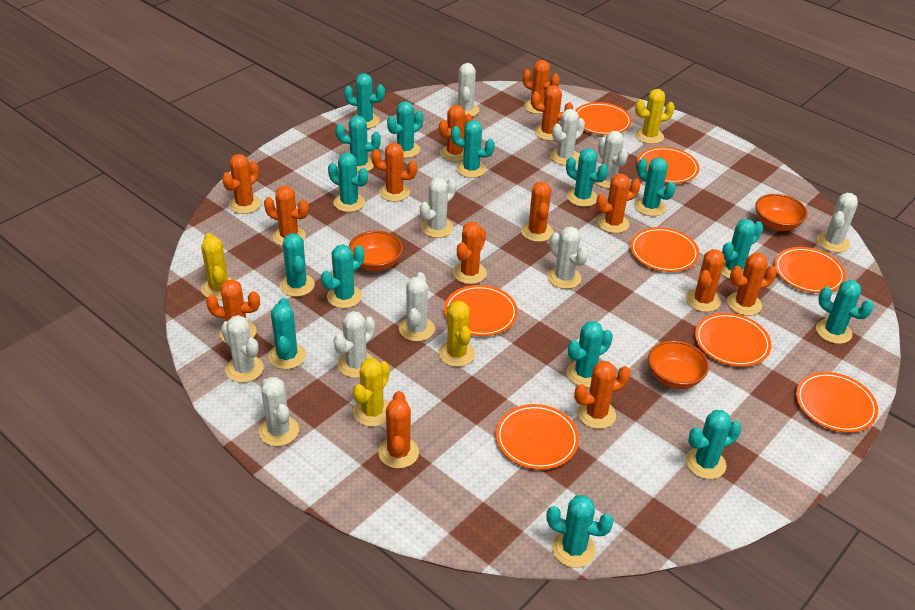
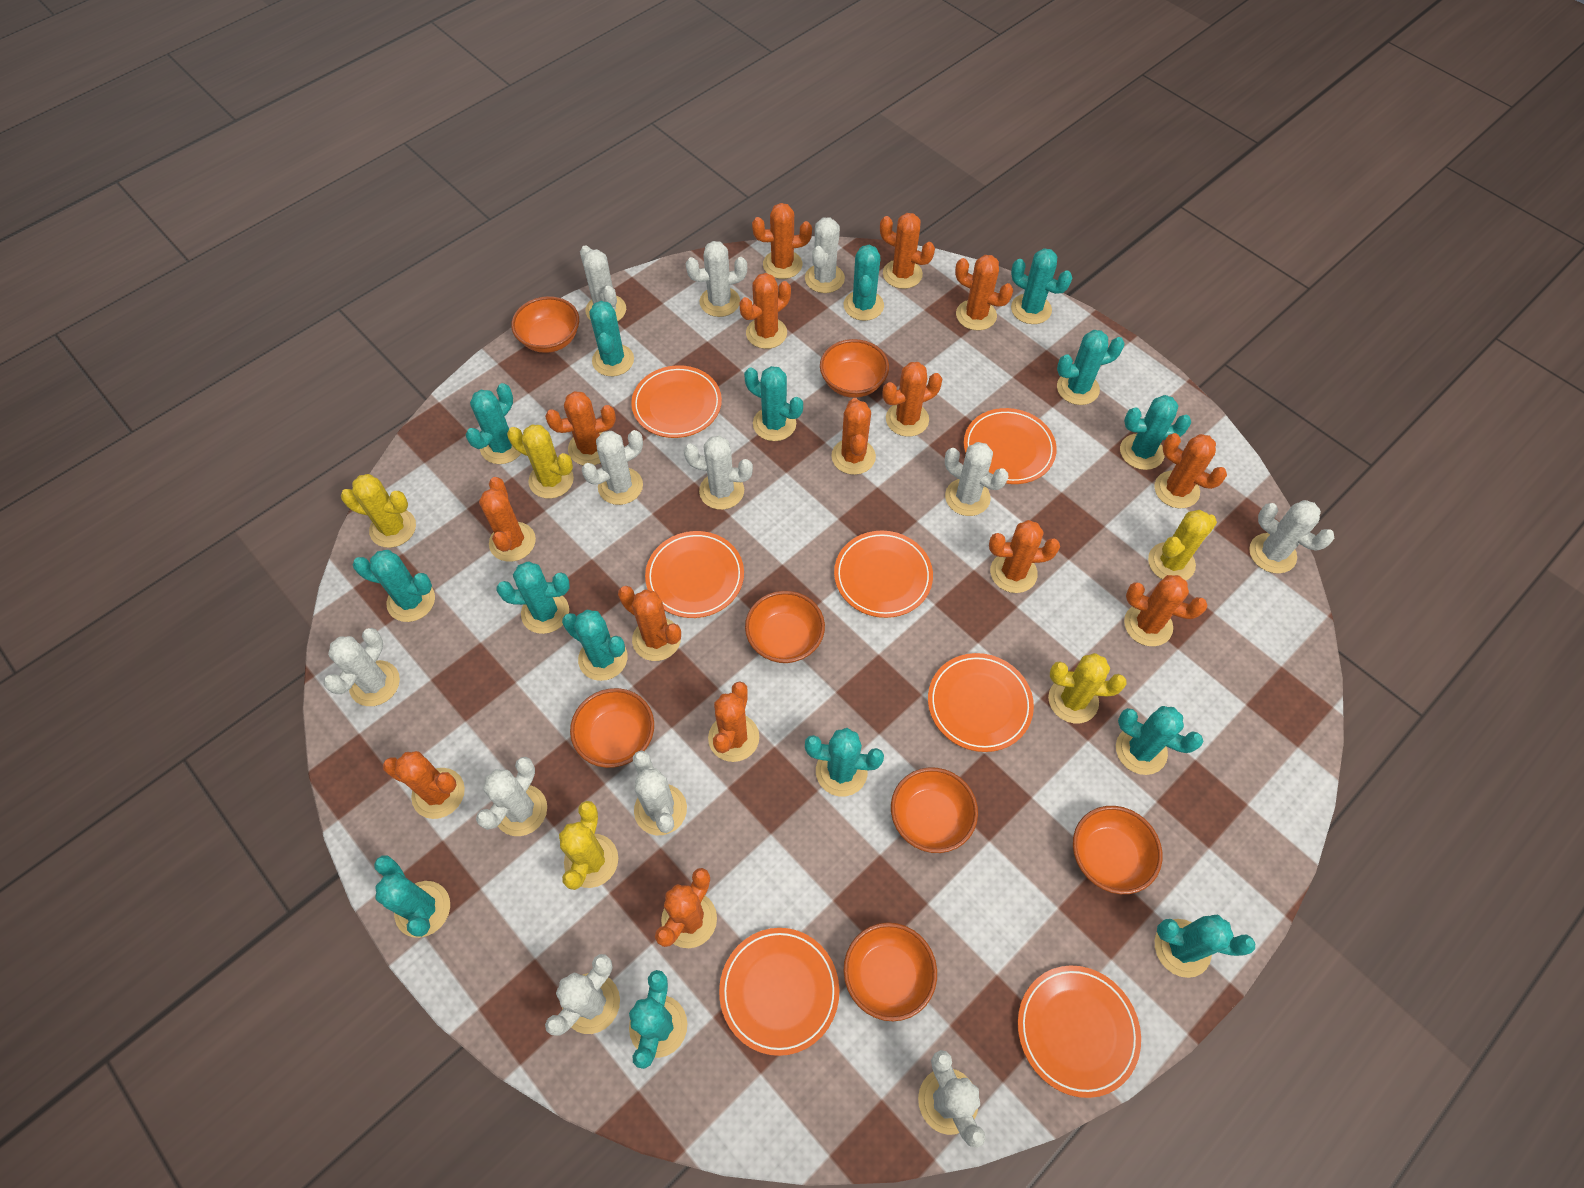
orange bowl: [349,231,403,271] [648,341,709,389] [755,194,808,231] = 3 -> [511,296,579,353] [570,688,654,768] [745,591,825,663] [820,339,889,398] [843,922,937,1021] [891,767,978,853] [1073,806,1162,894] = 7
orange cactus: [206,279,260,343] [222,154,261,214] [264,186,309,246] [371,143,417,202] [378,391,419,469] [439,105,473,162] [453,222,487,284] [521,181,553,242] [523,60,560,114] [531,85,573,141] [574,361,630,429] [596,174,641,233] [686,249,724,312] [727,253,777,316] = 14 -> [383,751,465,819] [479,477,536,562] [545,391,616,466] [618,586,681,661] [655,868,717,948] [708,681,759,762] [739,273,791,349] [752,203,812,279] [831,398,876,475] [880,213,935,289] [882,362,942,437] [955,255,1013,331] [989,520,1060,593] [1124,575,1207,646] [1154,433,1227,508] = 15
orange plate: [444,285,518,336] [496,404,579,470] [575,102,632,135] [630,227,699,272] [637,147,699,183] [695,313,772,367] [774,247,846,293] [796,372,878,433] = 8 -> [631,365,722,438] [645,531,744,618] [719,928,839,1056] [834,531,933,618] [928,653,1034,752] [964,408,1057,484] [1018,966,1141,1098] = 7
white cactus: [221,315,264,383] [259,377,299,446] [333,311,375,378] [399,272,435,341] [420,177,456,238] [455,63,480,117] [548,227,588,289] [550,109,585,166] [595,131,628,188] [817,193,858,253] = 10 -> [323,628,400,706] [476,757,547,836] [545,954,620,1036] [580,245,626,322] [582,430,643,505] [633,751,687,835] [684,435,753,510] [686,241,747,317] [805,217,845,293] [918,1050,986,1148] [945,442,1008,516] [1249,500,1334,574] = 12
yellow cactus: [201,233,232,300] [353,358,390,427] [439,301,476,367] [635,89,675,144] = 4 -> [341,474,416,548] [507,425,574,499] [559,801,618,890] [1048,653,1127,723] [1148,510,1217,581] = 5

